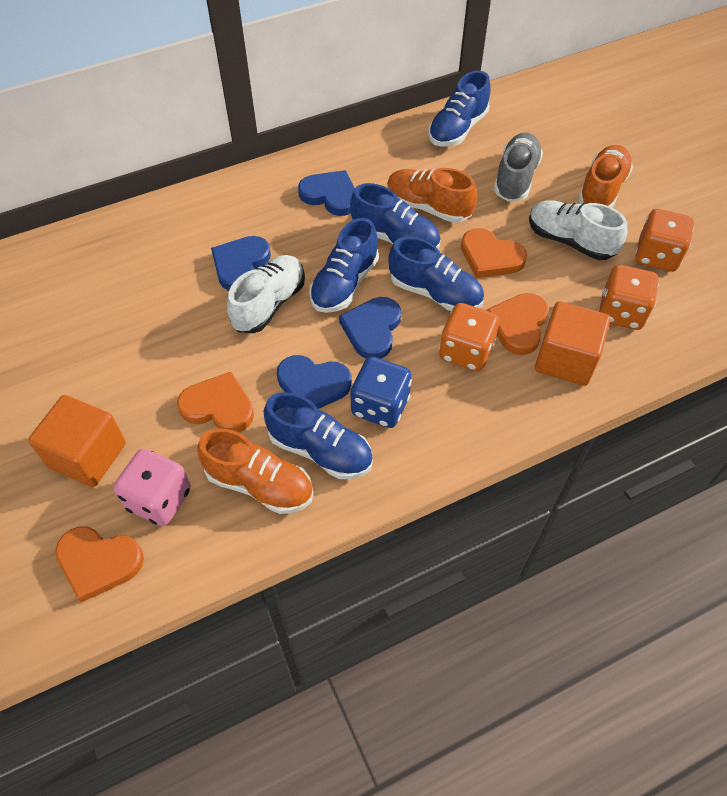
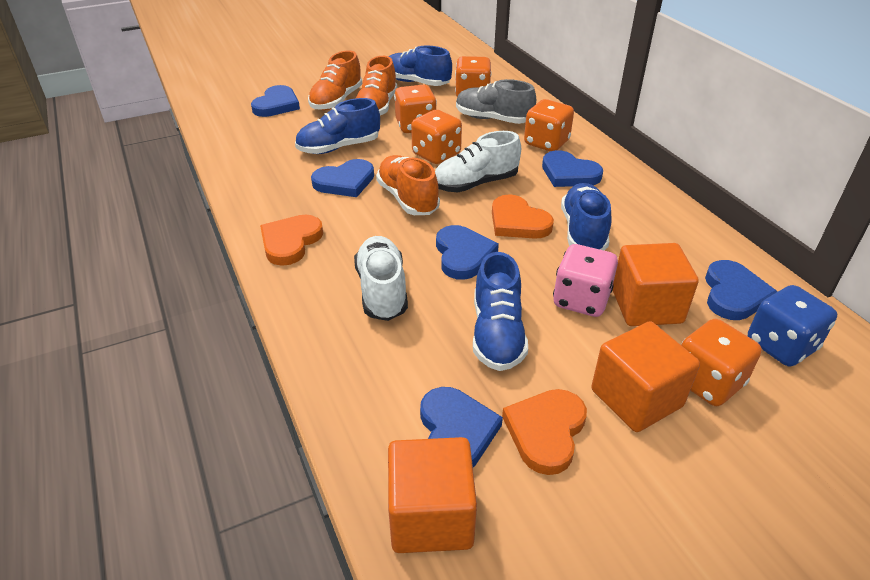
blue heart: [211,236,271,291] [277,355,352,409] [298,170,355,216] [339,297,401,359] = 4 -> [251,85,300,117] [311,159,374,197] [420,387,503,467] [436,225,499,280] [542,150,603,187] [705,260,778,320] = 6
blue shoe: [263,392,373,479] [309,218,379,313] [350,183,441,250] [388,237,484,311] [428,71,491,147] = 5 -> [295,98,380,154] [388,46,452,86] [473,252,528,371] [561,183,612,250] = 4
orange cube: [28,395,126,487] [535,301,610,386] = 2 -> [388,437,477,553] [591,321,700,432] [613,243,699,326] = 3
orange dice: [439,303,499,371] [599,265,659,330] [635,209,694,272] = 3 -> [394,85,437,133] [411,110,462,164] [455,56,492,97] [524,99,574,151] [681,319,762,406] = 5
orange heart: [55,526,144,603] [177,372,254,433] [461,228,527,278] [486,293,548,355] = 4 -> [260,214,323,266] [492,194,554,239] [502,389,587,475] = 3

